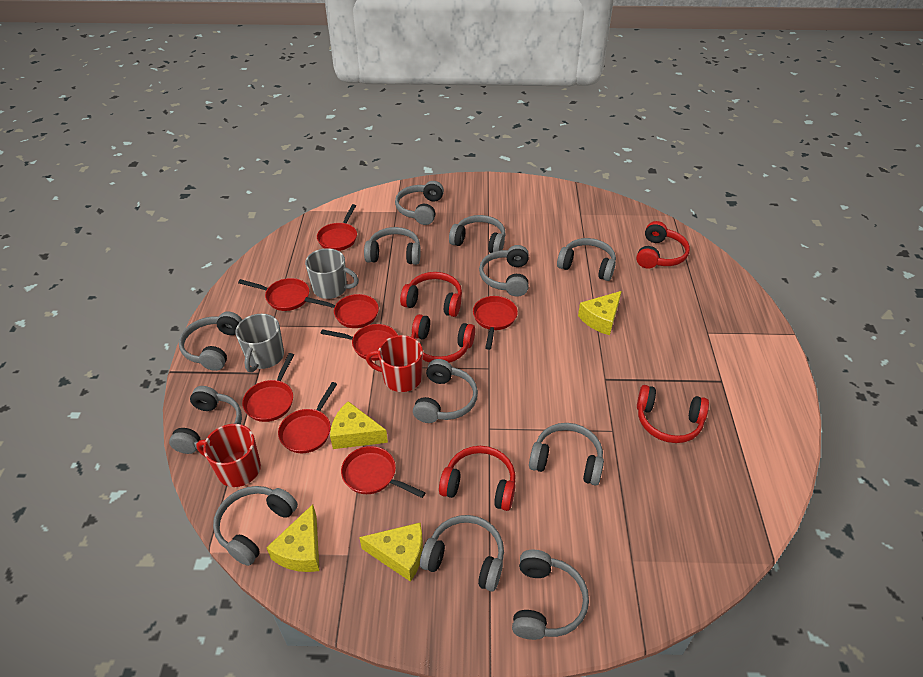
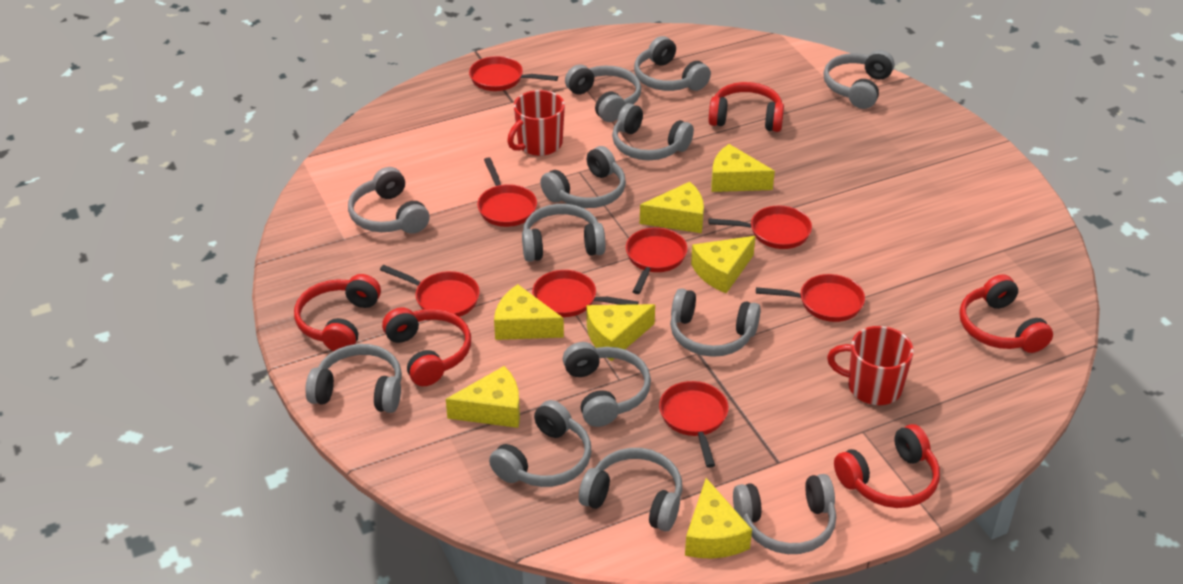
grey headphones: [169,386,242,454] [179,312,242,371] [213,486,298,566] [364,227,421,265] [395,181,444,225] [413,359,478,423] [420,515,504,592] [449,215,506,253] [479,245,529,297] [512,550,589,640] [529,423,604,486] [557,238,616,281] = 12 -> [305,344,402,413] [348,167,430,234] [489,400,591,487] [522,204,606,262] [540,146,626,208] [563,342,651,427] [565,65,641,122] [579,448,682,531] [612,103,694,160] [634,36,711,91] [670,288,761,357] [733,474,836,554] [823,50,894,109] = 13
grey mug: [235,314,284,372] [305,248,359,299] = 2 -> none = 0
yellow cheese: [266,504,319,572] [330,401,388,449] [359,523,423,582] [578,291,622,335] = 4 -> [446,366,520,428] [494,284,564,340] [587,304,655,361] [640,182,704,233] [685,478,752,558] [691,236,755,293] [711,144,775,192] = 7

